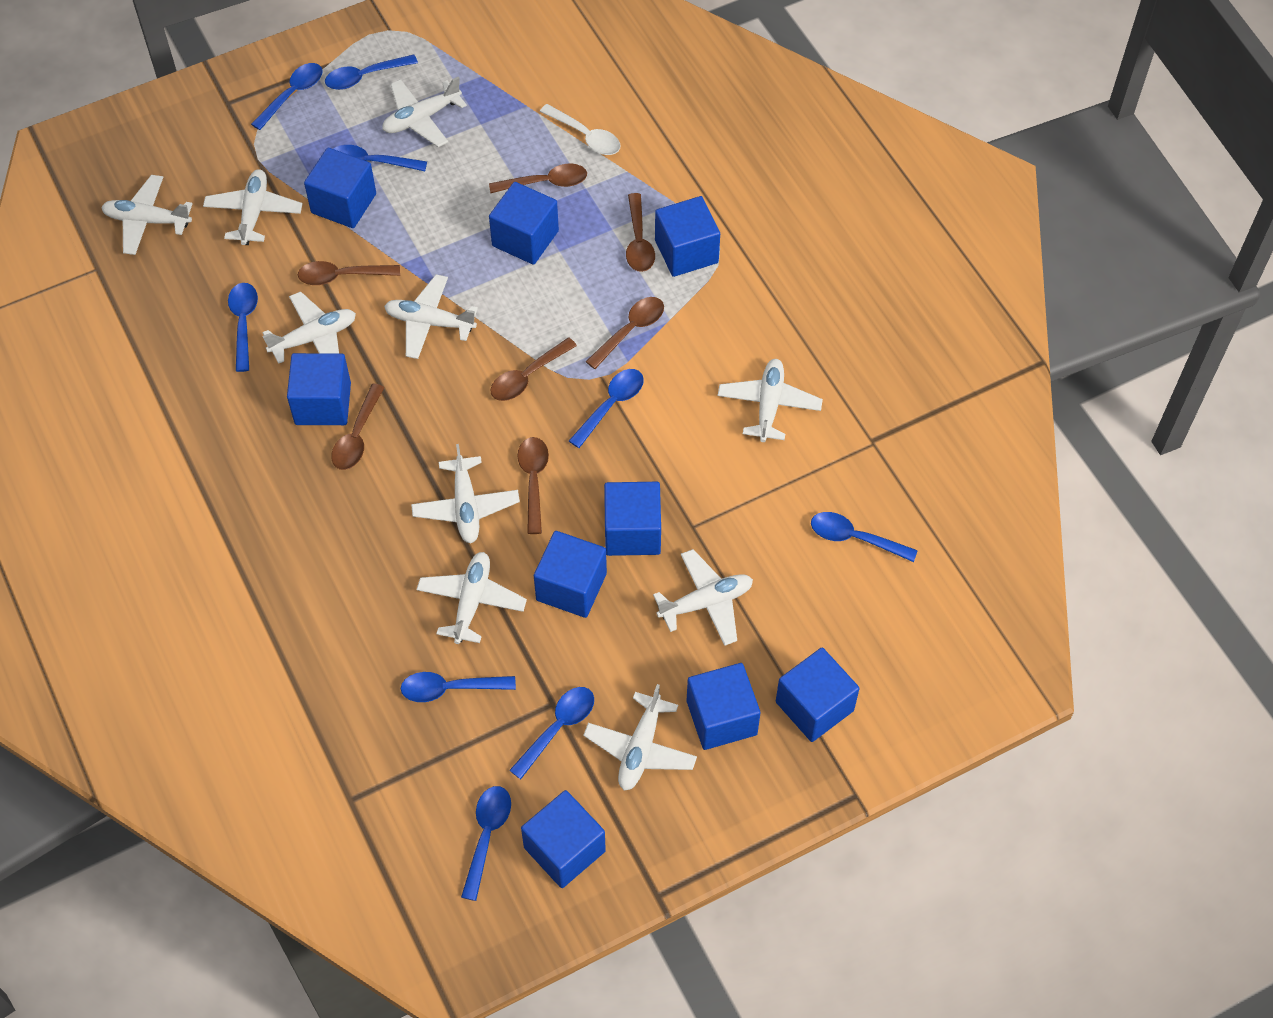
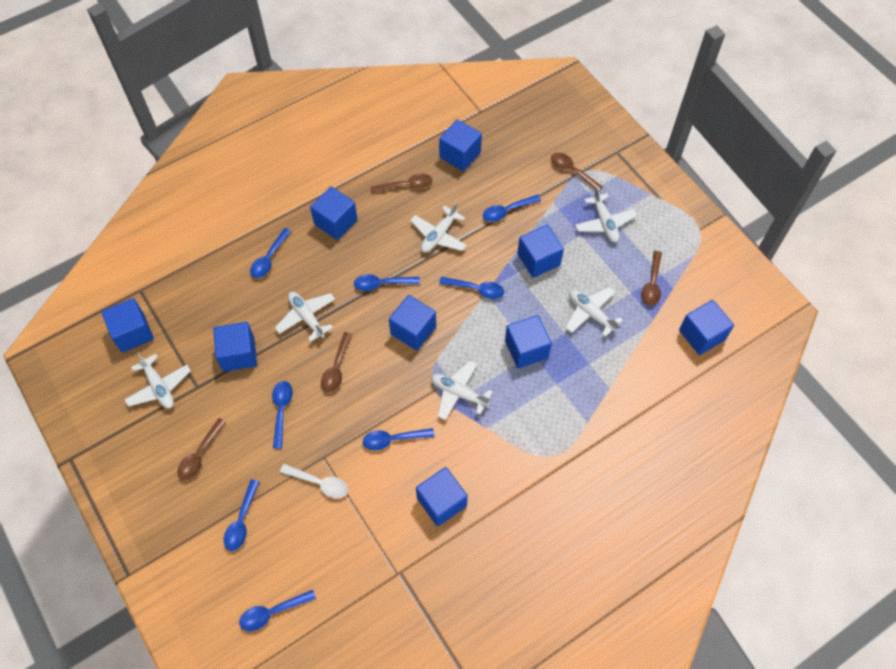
blue spoon: [228,283,258,372] [251,63,323,130] [325,55,418,90] [334,145,427,171] [401,672,516,702] [461,786,511,901] [509,687,594,779] [569,369,644,448] [811,512,918,562] = 9 -> [224,480,259,551] [239,590,316,631] [250,228,291,278] [272,381,293,449] [354,274,420,291] [363,428,434,450] [439,277,504,299] [483,195,541,222] = 8
brown spoon: [298,261,400,285] [331,384,385,470] [489,163,587,193] [490,337,577,401] [517,437,549,534] [585,297,664,369] [626,193,655,272] = 7 -> [177,418,226,480] [321,332,352,392] [371,173,432,193] [551,152,603,191] [641,251,662,305] = 5
white plane: [101,175,193,255] [203,169,302,245] [262,292,356,364] [382,77,467,147] [384,274,478,359] [411,444,520,543] [416,552,527,644] [583,684,697,790] [653,549,753,646] [718,359,823,442] = 10 -> [124,352,191,409] [275,292,335,342] [410,202,467,253] [431,360,493,420] [565,287,623,337] [575,186,637,242] = 6

